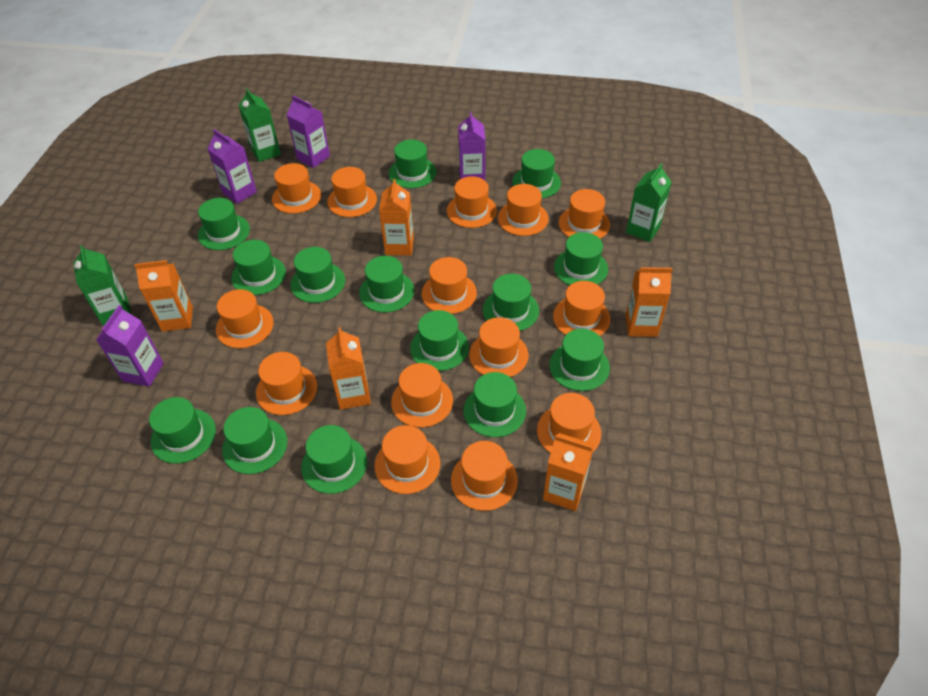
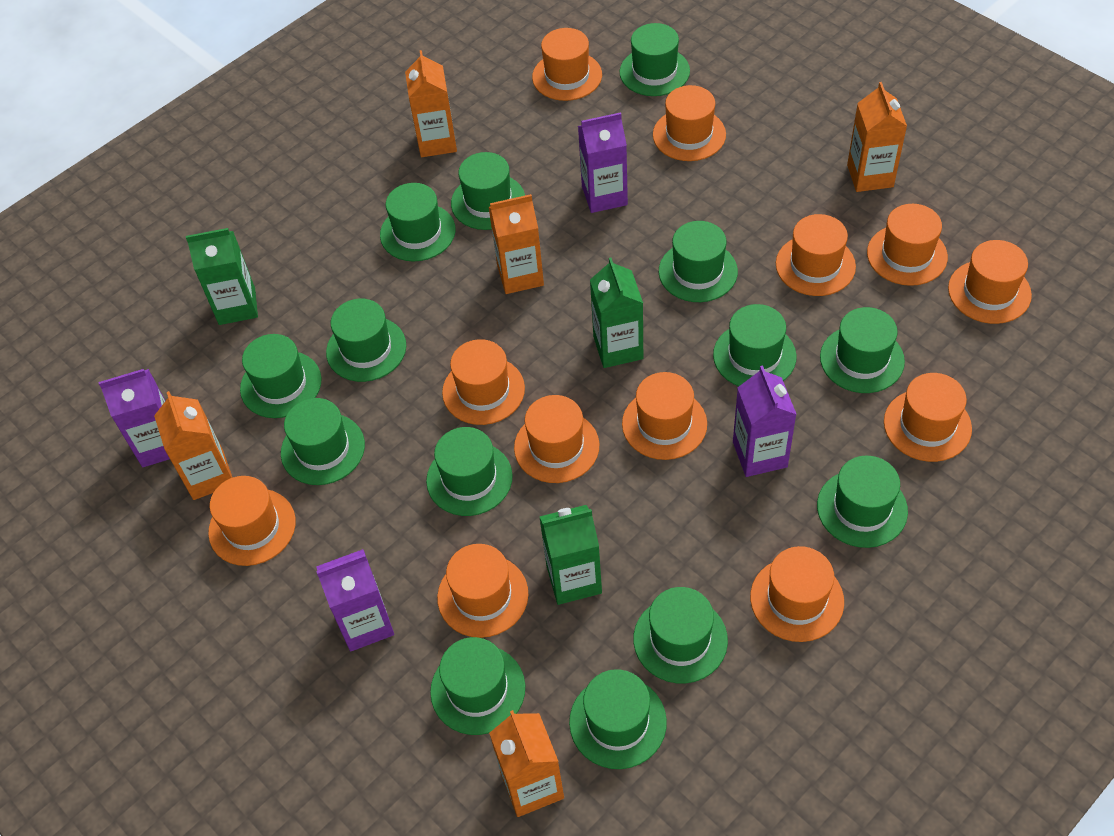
orange hat: [216,289,274,348] [256,352,317,415] [272,163,321,214] [327,167,377,217] [374,425,440,494] [391,363,453,427] [422,257,477,314] [447,176,497,228] [451,441,518,511] [469,317,528,377] [498,184,549,236] [537,393,601,453] [553,281,610,336] [559,189,610,239] = 14 -> [208,476,296,566] [437,544,528,638] [442,339,525,425] [514,395,599,483] [532,28,602,101] [622,372,707,460] [653,85,726,161] [750,546,844,642] [776,214,856,296] [867,204,948,286] [884,373,972,462] [948,240,1032,324] = 12

